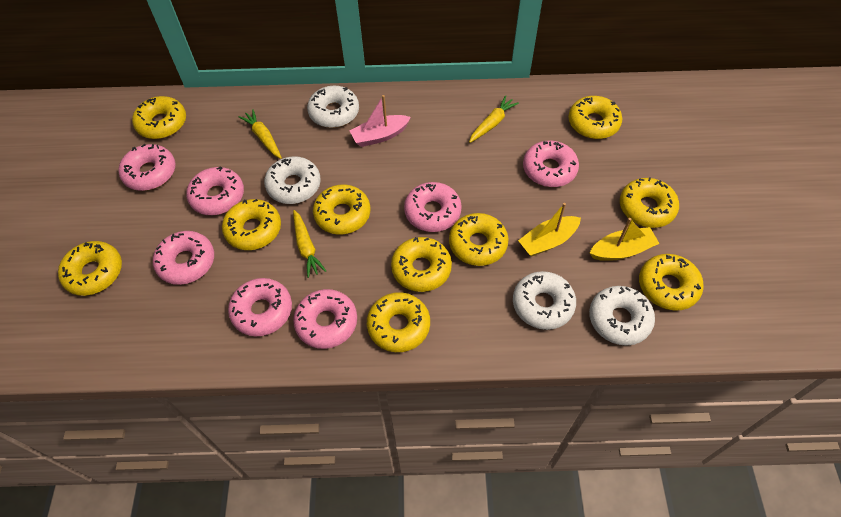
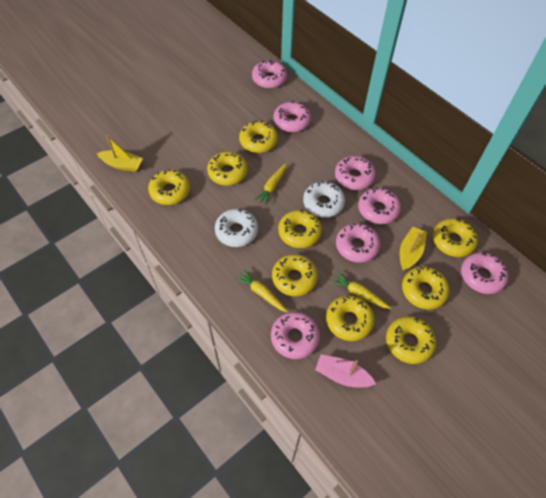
white donut: [264,156,321,204] [307,86,359,128] [513,271,576,330] [589,286,655,346] = 4 -> [215,208,258,247] [303,181,345,218] = 2
yellow donut: [58,241,122,296] [132,96,186,139] [222,199,281,250] [313,184,370,235] [367,292,430,352] [391,237,452,292] [449,213,508,266] [568,96,622,139] [620,177,679,228] [639,254,704,311] = 10 -> [148,169,190,205] [207,152,248,186] [239,121,278,153] [272,254,318,296] [278,209,322,248] [326,295,375,341] [386,316,436,364] [402,266,449,310] [433,218,478,257] = 9

